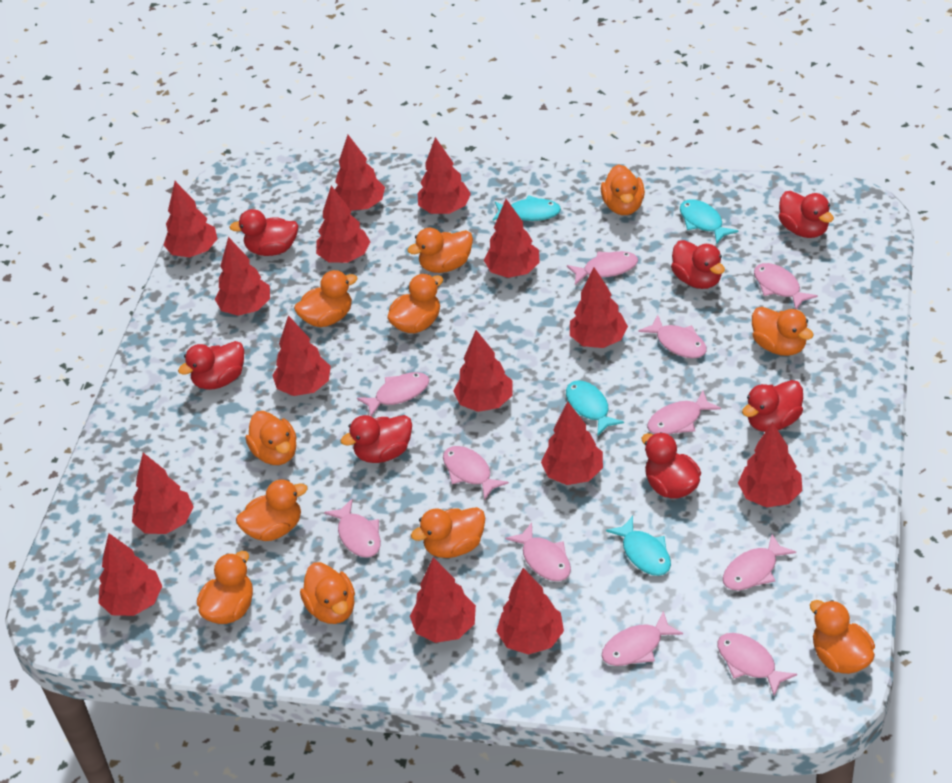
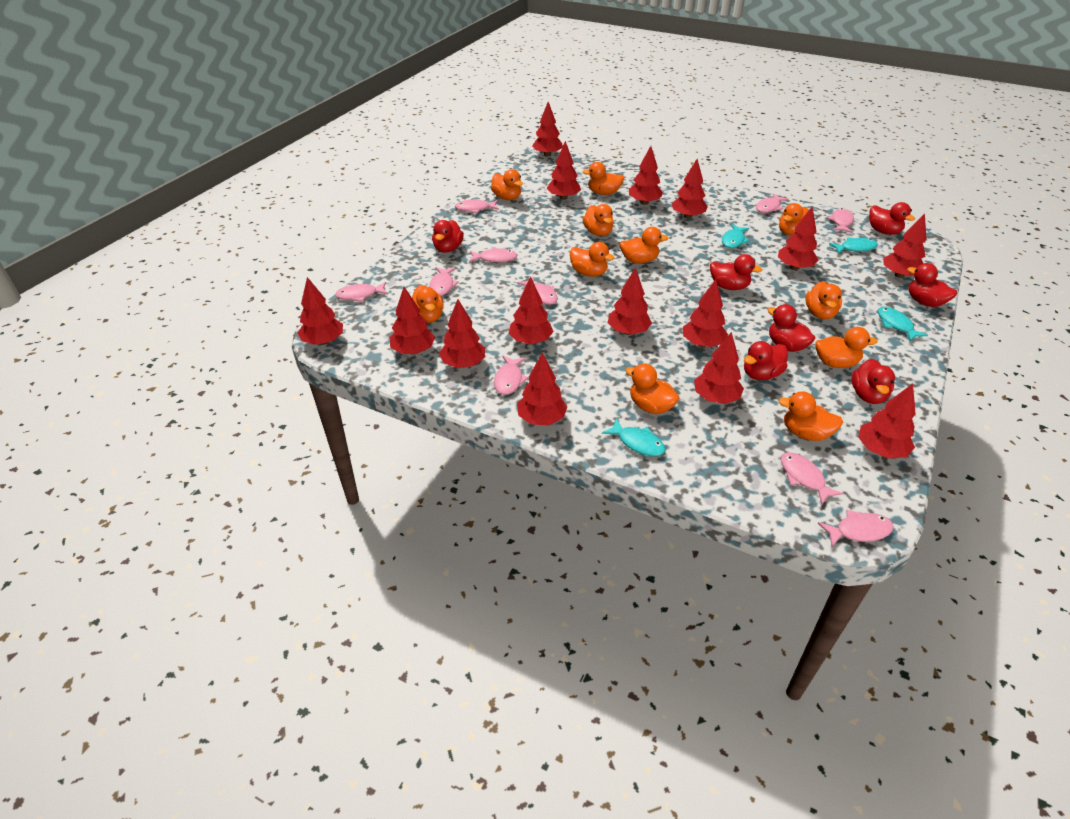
pink fish: [324,499,381,558] [357,372,429,416] [443,446,509,500] [505,522,571,581] [567,251,638,285] [602,611,683,666] [638,315,707,358] [647,391,721,435] [718,633,797,696] [723,534,796,590] [754,263,818,310] = 11 -> [335,282,388,302] [429,267,459,296] [455,200,499,213] [469,247,517,262] [494,356,528,395] [517,276,558,305] [756,193,789,213] [781,452,843,504] [818,510,894,547] [827,208,854,233] = 10

